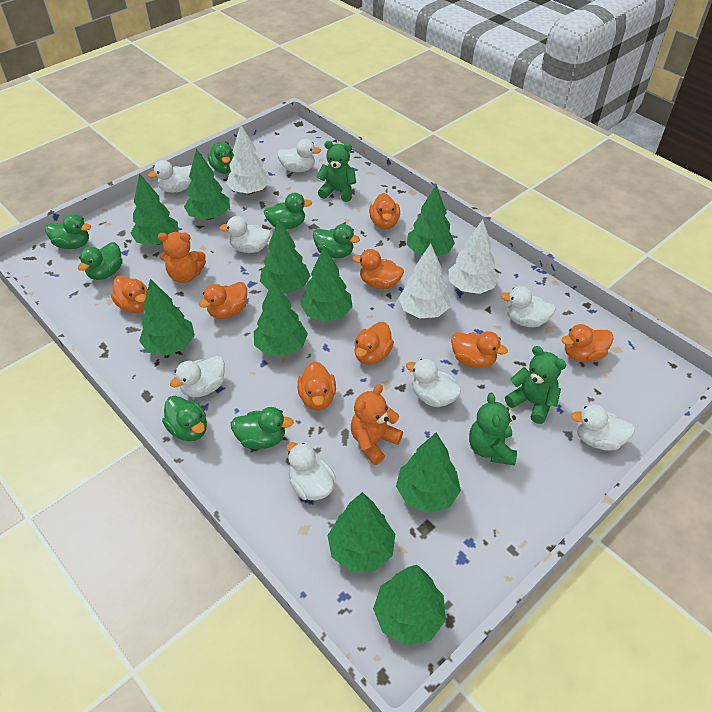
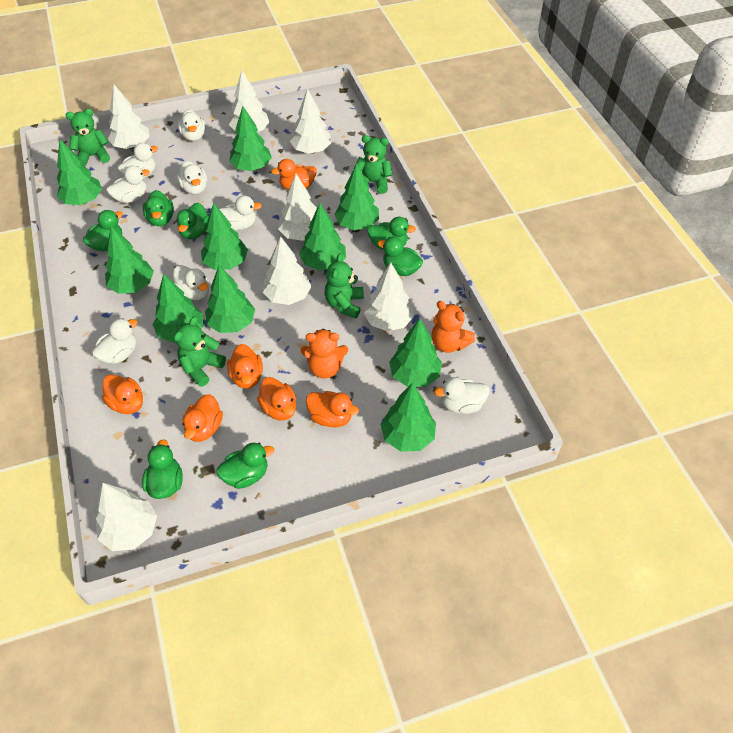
green teddy bear: [317,141,356,202] [469,393,517,466] [505,346,566,424] = 3 -> [66,109,110,166] [174,316,226,387] [324,253,364,319] [357,135,392,194] = 4
orange duck: [111,276,148,313] [199,282,247,319] [297,361,336,410] [352,249,404,289] [355,322,394,365] [369,193,400,229] [451,331,508,368] [561,324,614,362] = 8 -> [102,374,143,414] [182,394,223,442] [227,344,263,388] [257,377,296,421] [271,159,317,190] [306,391,359,427] = 6
white tree: [226,124,271,194] [398,243,450,318] [448,220,499,294] = 3 -> [96,483,157,551] [108,85,150,149] [229,70,269,132] [263,236,311,305] [278,174,317,241] [290,88,331,154] [364,262,414,331] = 7

